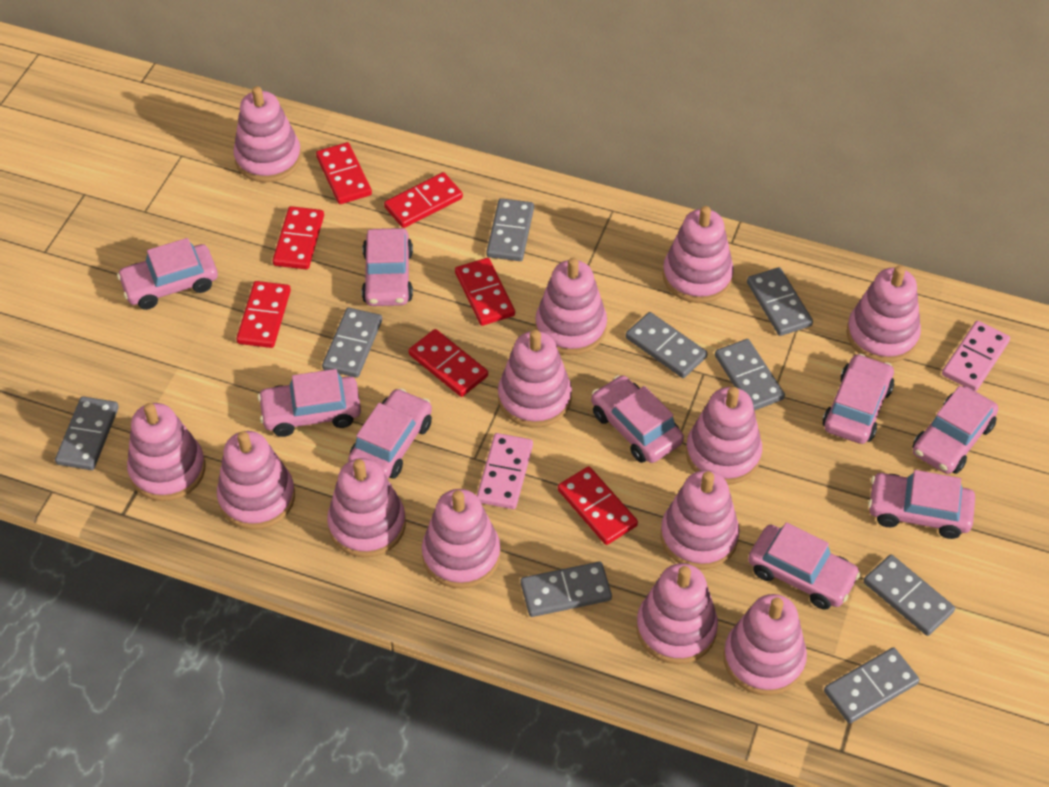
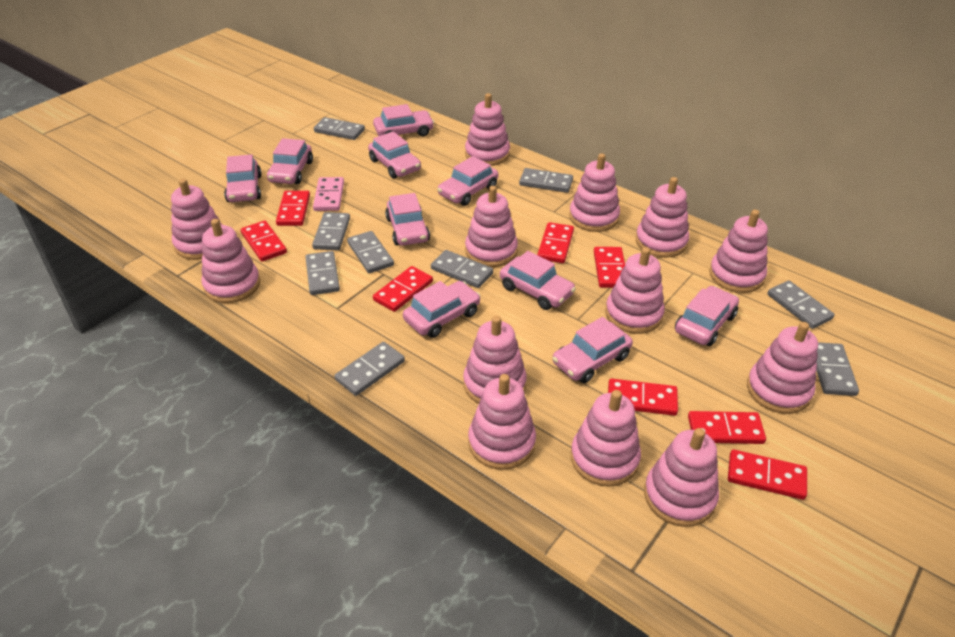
pink car: [117,238,218,310] [257,369,361,437] [348,388,432,479] [362,228,413,306] [591,375,684,463] [748,522,861,610] [823,354,894,444] [868,470,975,539] [912,386,998,474] = 9 -> [224,154,262,202] [267,138,313,184] [368,131,421,179] [373,104,434,136] [385,193,430,246] [403,281,481,338] [438,156,498,206] [500,251,576,310] [552,317,633,383] [675,286,739,346] = 10
pink domino: [477,433,533,509] [942,321,1010,391] = 2 -> [313,177,344,211] = 1
red domino: [236,281,291,348] [273,206,324,269] [316,142,372,204] [384,172,463,228] [409,329,488,397] [455,258,515,326] [558,466,638,545] = 7 -> [241,221,287,262] [276,191,310,226] [373,266,433,312] [537,222,574,263] [594,247,625,288] [608,379,678,416] [688,411,766,444] [728,449,807,500] = 8

